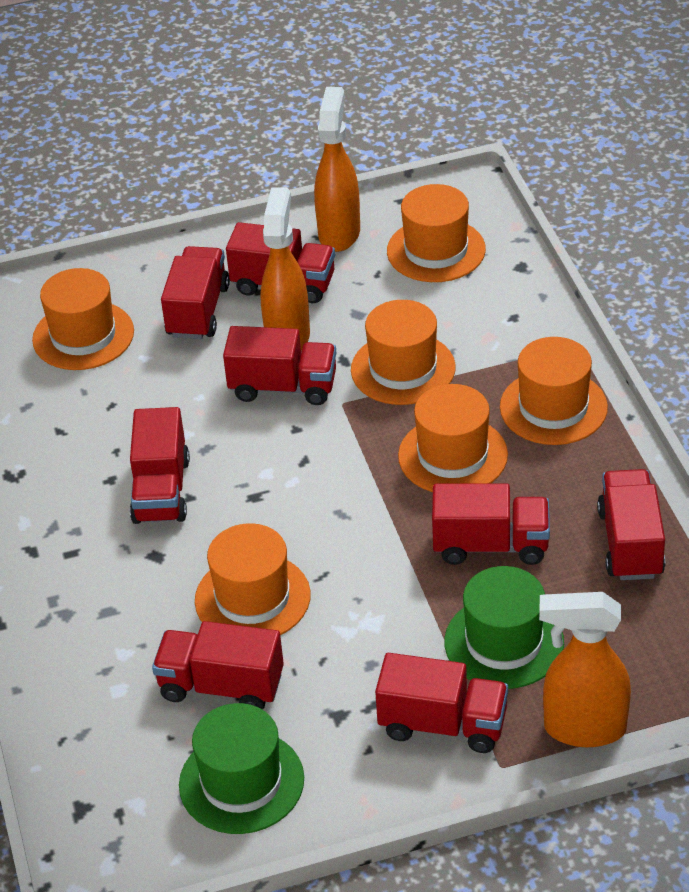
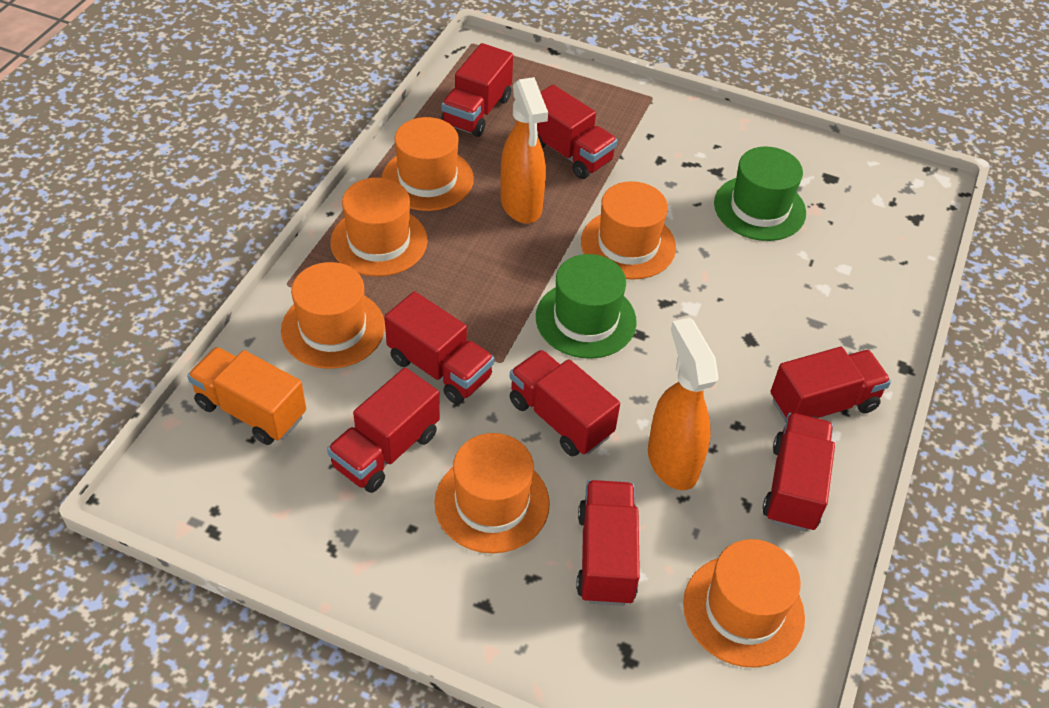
orange spray bottle: [260,187,310,351] [314,87,360,252] [539,592,631,747] = 3 -> [501,77,548,223] [648,318,719,490] = 2
orange truck: none = 0 -> [187,347,306,445] = 1

